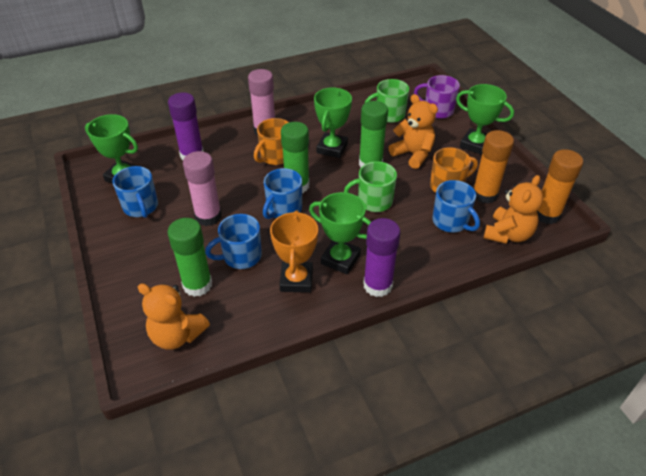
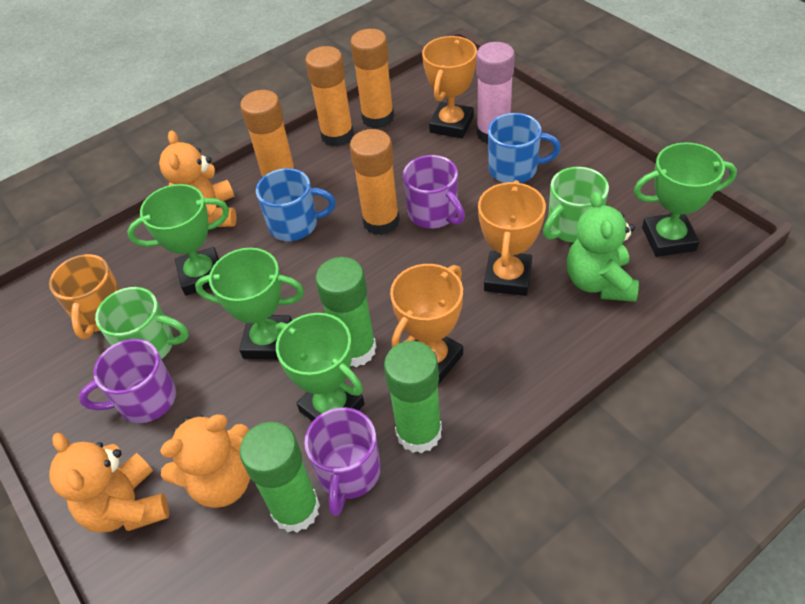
blue mug: [113,166,158,218] [205,214,262,269] [263,168,302,219] [433,180,480,233] = 4 -> [256,168,336,241] [488,113,561,183] = 2
green teddy bear: none = 0 -> [567,191,639,302] = 1
orange glue stick: [473,130,514,204] [537,149,583,224] = 2 -> [240,90,295,178] [305,46,354,147] [350,29,394,129] [350,129,400,235] = 4
orange mug: [254,118,289,165] [430,147,478,193] = 2 -> [49,254,120,339] = 1
orange trophy: [270,210,318,293] = 1 -> [390,264,463,385] [422,36,477,139] [478,180,546,296] = 3
pink glue stick: [183,151,222,226] [248,69,275,136] = 2 -> [476,42,515,144] = 1
purple glue stick: [168,93,204,160] [363,218,400,297] = 2 -> none = 0
purple mug: [414,75,460,119] = 1 -> [79,339,176,423] [304,407,381,516] [403,155,465,228] = 3

